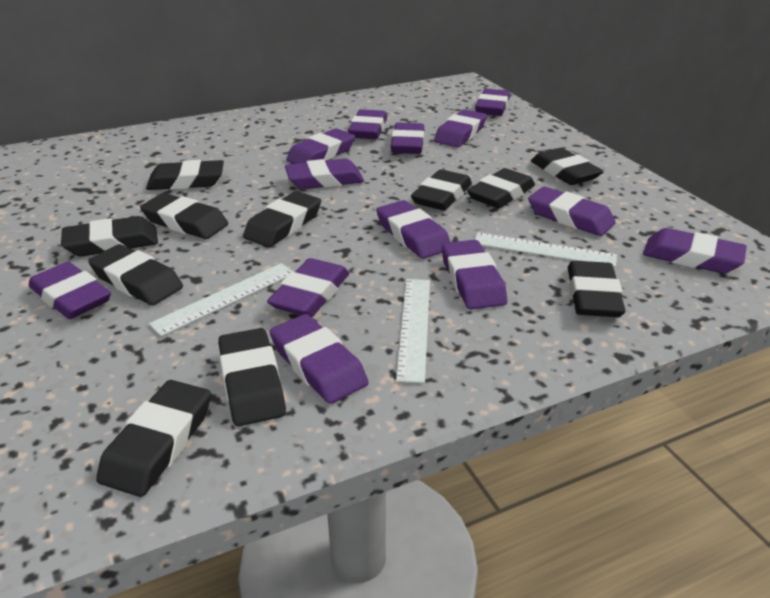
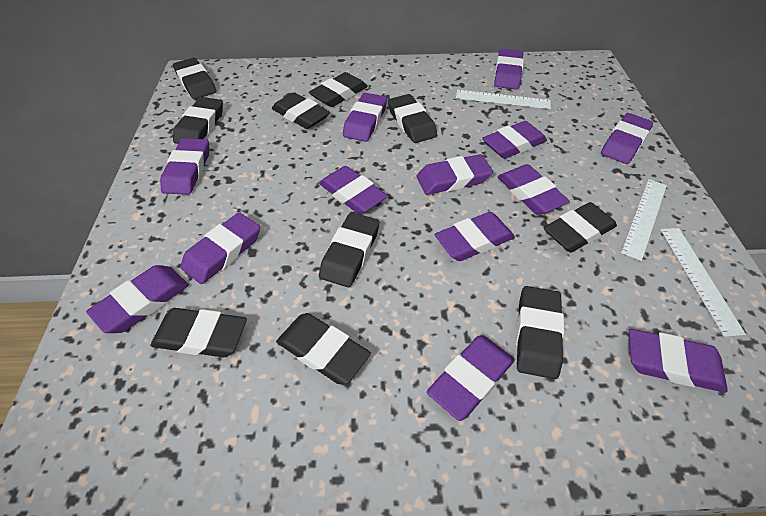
black eraser: [61,216,158,257] [88,244,183,305] [96,380,211,497] [140,193,228,239] [146,160,224,190] [218,328,286,426] [243,191,321,247] [411,169,472,211] [467,168,535,208] [531,148,603,185] [567,261,626,317] = 11 -> [150,308,247,357] [173,58,217,99] [173,97,223,144] [272,92,330,129] [276,313,371,384] [309,72,368,107] [319,212,379,288] [388,94,437,143] [516,286,564,379] [544,202,617,253] = 10

